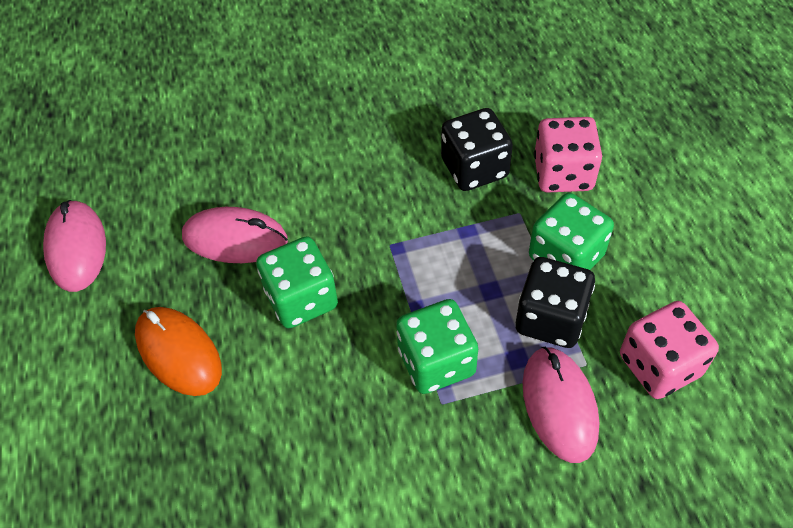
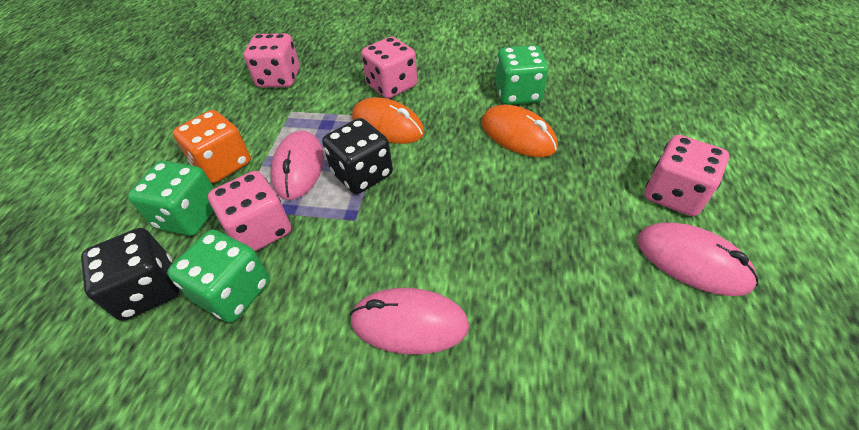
orange dice: none = 0 -> [173,110,251,183] = 1
orange mouse: [135,307,222,396] = 1 -> [352,97,424,144] [481,105,558,157] = 2
pink dice: [534,117,602,192] [620,301,719,399] = 2 -> [208,171,291,252] [244,33,300,87] [361,37,417,99] [644,135,729,216] = 4

